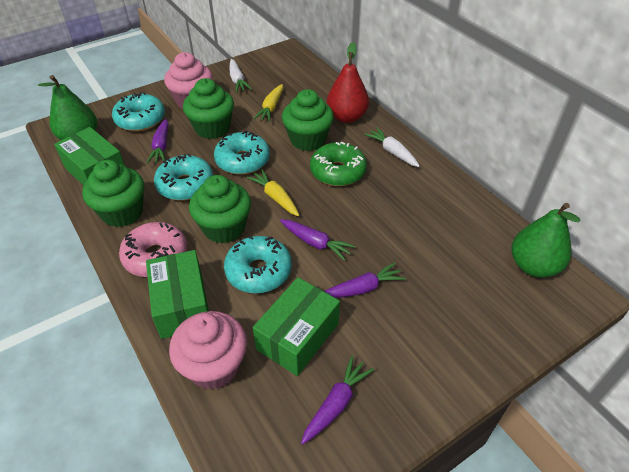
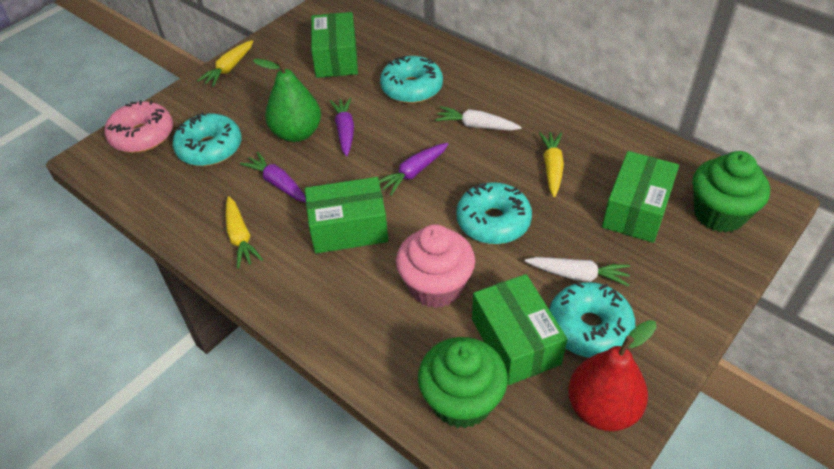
green box: [54,127,125,185] [146,250,209,339] [253,277,340,376] = 3 -> [305,177,388,253] [311,12,358,78] [472,274,567,385] [602,151,679,243] = 4
green cupcake: [82,160,144,227] [183,78,234,139] [189,175,251,243] [282,89,334,151] = 4 -> [418,337,508,428] [693,151,770,233] = 2
green donut: [310,142,367,186] = 1 -> none = 0
green pear: [38,75,97,140] [511,203,581,277] = 2 -> [253,58,321,142] = 1
pink cupcake: [164,52,213,109] [169,311,247,390] = 2 -> [396,224,475,308] = 1
purple carrot: [147,119,169,164] [280,219,355,261] [301,356,374,445] [324,262,406,298] = 4 -> [240,152,306,202] [330,98,354,156] [379,143,448,196] = 3
yellow carrot: [247,169,299,216] [253,84,283,122] = 2 -> [197,40,253,87] [226,196,263,269] [539,132,564,197] = 3

